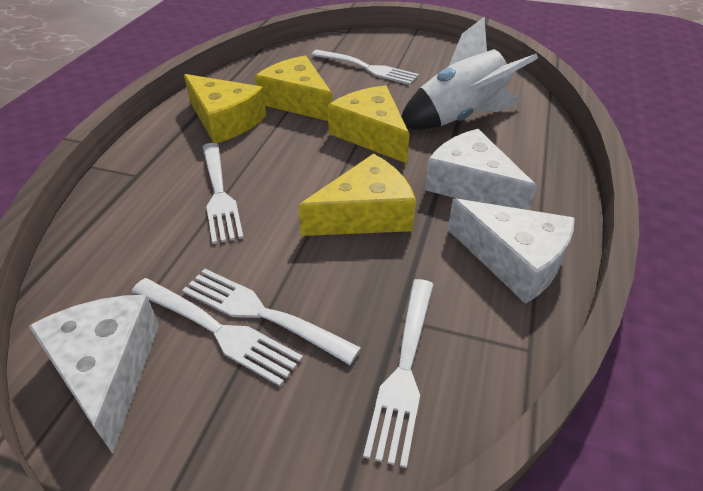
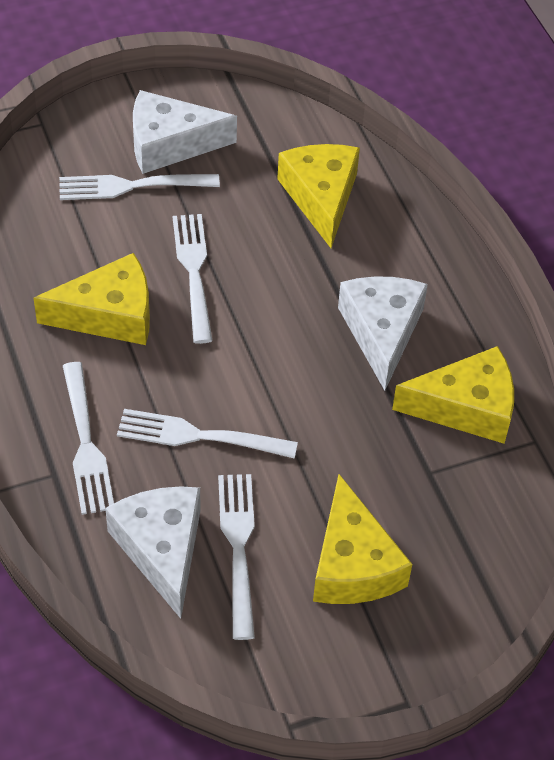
white rocket: [401,17,538,130] = 1 -> none = 0

